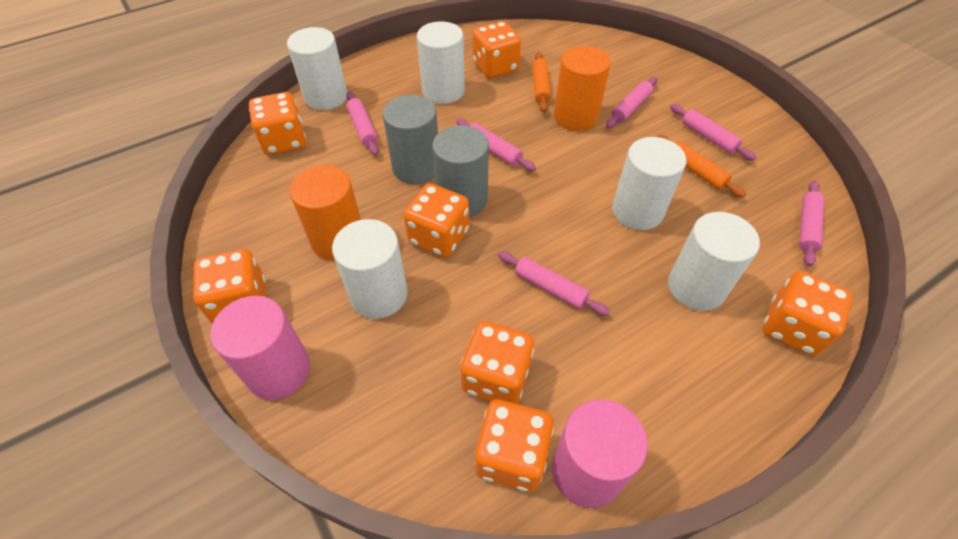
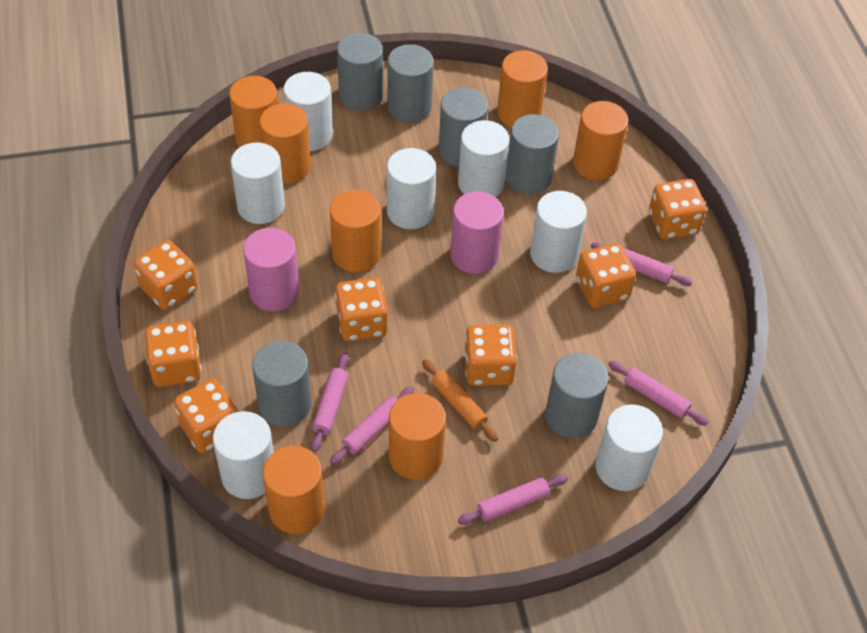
grey cylinder: [383,95,438,184] [432,125,489,217] = 2 -> [252,341,312,427] [337,33,383,111] [387,44,434,123] [438,87,488,167] [506,114,559,194] [545,353,609,439] = 6
orange cylinder: [290,165,361,261] [554,46,611,131] = 2 -> [229,76,278,147] [259,103,311,184] [263,446,325,534] [330,190,381,272] [389,393,446,480] [497,50,548,127] [573,101,628,180] = 7
orange rolling pin: [532,52,551,113] [657,135,746,198] = 2 -> [422,359,498,442] = 1
pink rolling pin: [346,92,379,156] [456,119,536,171] [498,251,610,316] [606,77,657,128] [670,104,756,161] [799,181,824,267] = 6 -> [311,353,349,452] [330,386,414,465] [458,474,568,525] [591,243,692,286] [608,361,708,426] = 5
white cylinder: [287,27,348,110] [332,219,408,319] [417,21,465,104] [612,137,686,230] [668,212,760,311] = 5 -> [213,411,274,499] [231,142,285,224] [283,72,333,151] [387,148,436,229] [458,120,509,197] [530,191,587,273] [596,404,663,491] = 7

